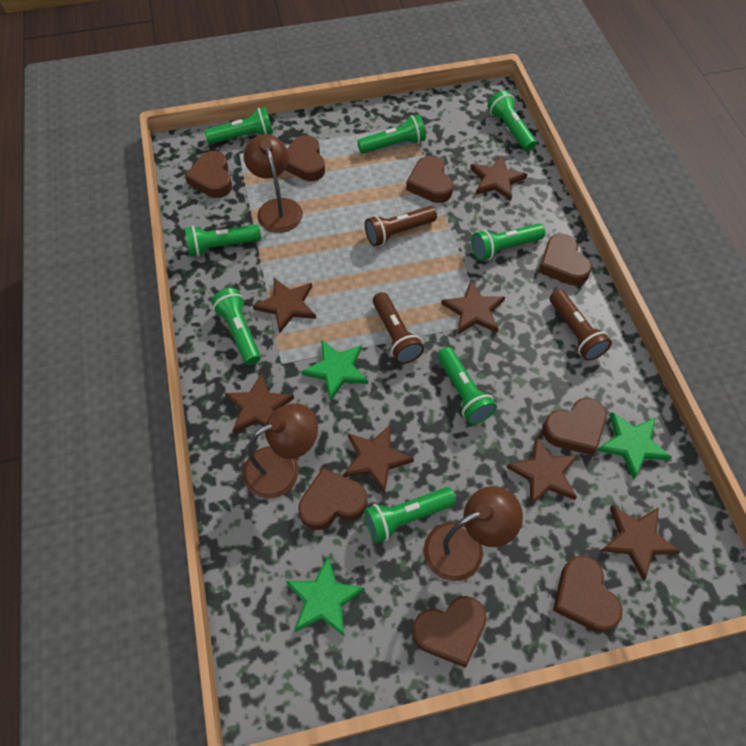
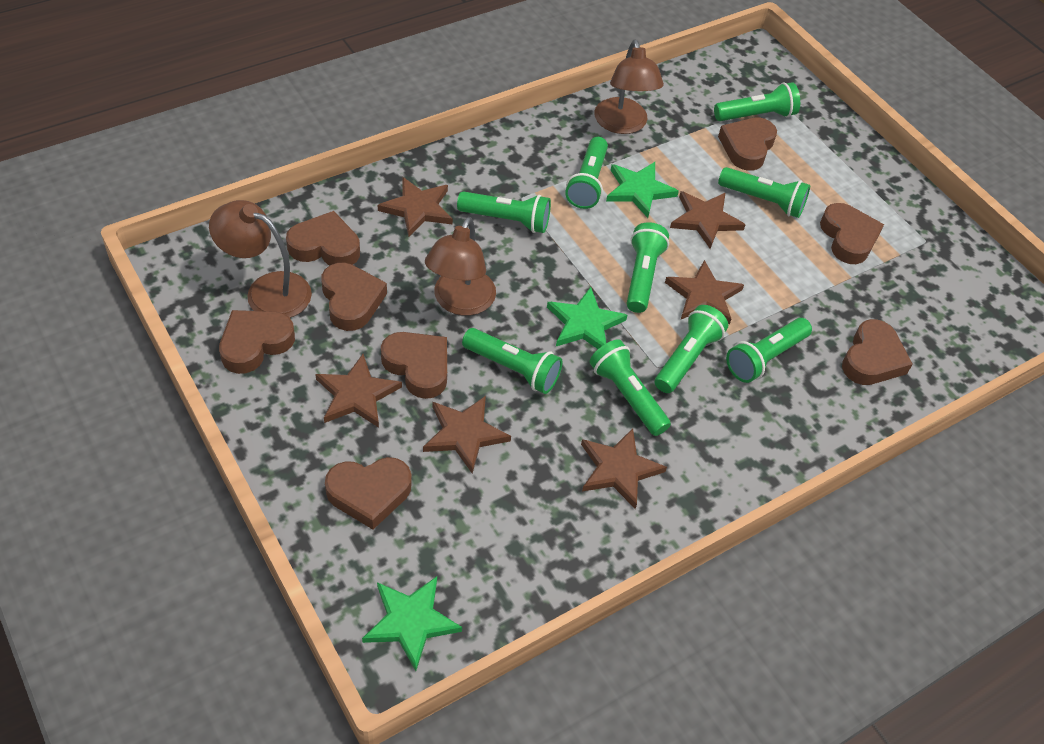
brown flashlight: [365,206,437,246] [373,292,424,364] [549,290,612,361] = 3 -> none = 0
brown star: [225,373,294,433] [253,278,316,334] [343,425,414,494] [441,280,505,334] [470,155,527,201] [506,436,578,506] [601,506,681,580] = 7 -> [315,354,402,428] [378,177,453,237] [423,396,511,474] [581,428,667,509] [665,260,744,324] [670,191,745,249] = 6
green flashlight: [185,225,261,257] [204,107,273,144] [211,288,261,365] [357,114,426,154] [364,487,456,543] [437,347,497,424] [472,223,546,261] [488,90,537,151] = 8 -> [457,191,551,233] [462,328,562,394] [565,137,608,209] [590,339,671,436] [627,222,669,313] [655,305,728,393] [714,82,800,121] [718,167,810,218] [726,318,812,383] = 9

